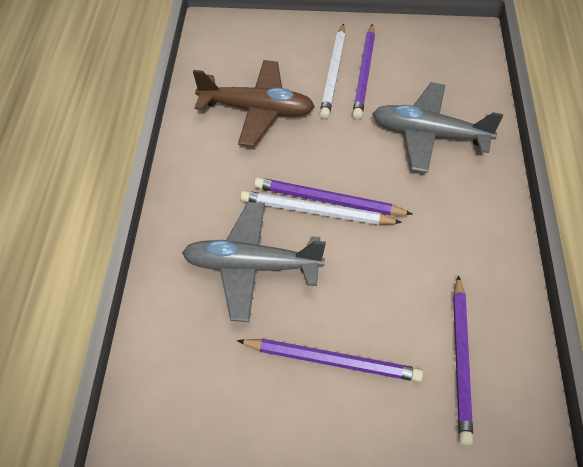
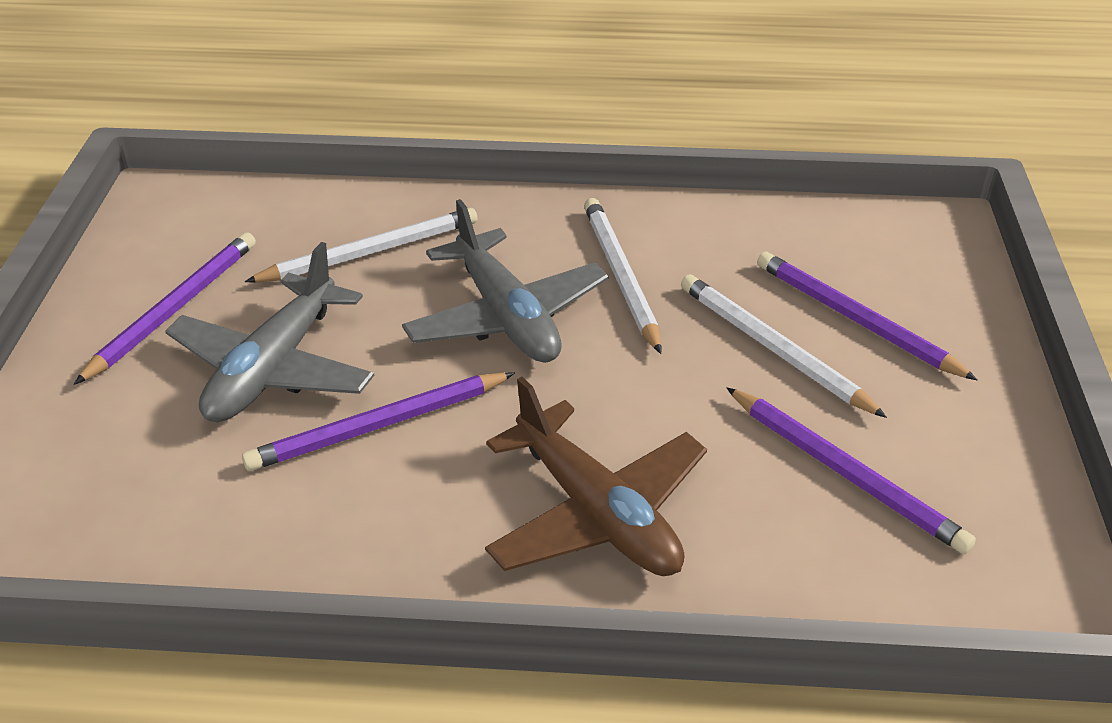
white pencil: [240,191,402,225] [320,23,346,119] = 2 -> [245,208,477,283] [584,198,662,354] [681,274,887,418] = 3

